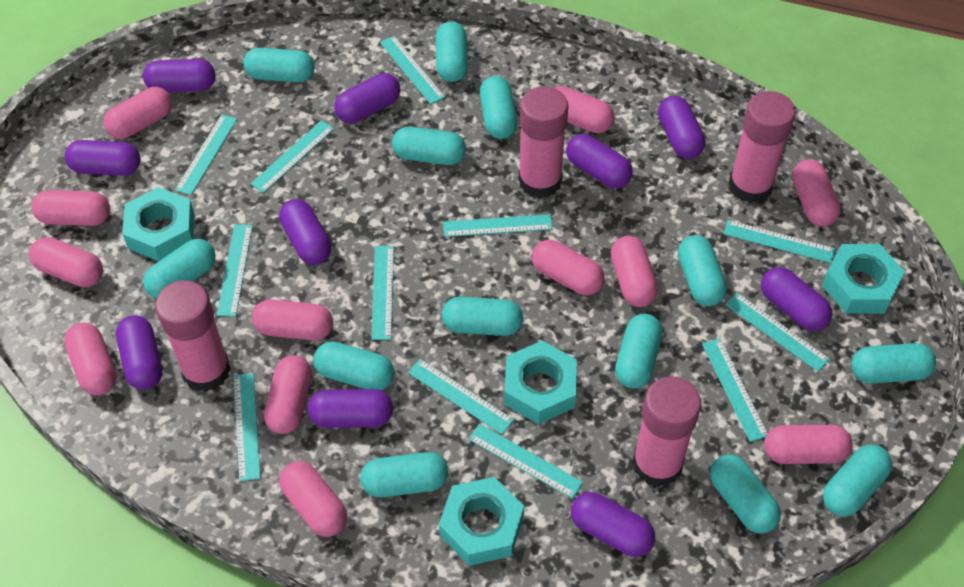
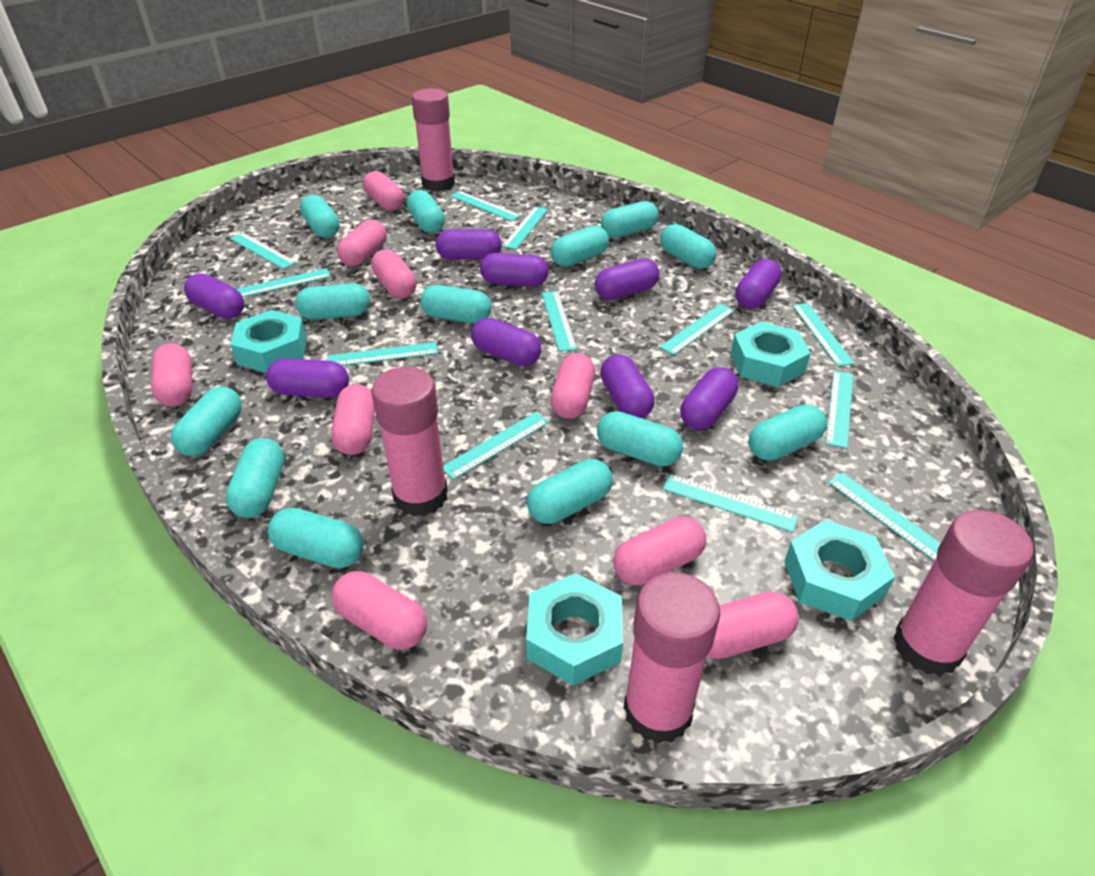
pink capsule: [29,237,103,287] [32,190,110,226] [64,323,117,395] [103,87,172,139] [252,300,333,341] [264,355,312,434] [279,461,347,537] [532,240,605,295] [555,86,614,133] [611,236,658,307] [764,425,853,464] [792,159,841,227] = 12 -> [151,343,192,407] [331,384,375,455] [332,571,427,650] [337,220,387,266] [363,171,404,211] [371,249,417,298] [550,353,595,419] [613,517,706,585] [707,591,799,659] = 9
purple capsule: [65,140,141,176] [116,315,162,390] [143,59,216,92] [279,199,331,265] [307,389,393,428] [334,73,400,123] [566,134,633,188] [571,492,655,557] [658,96,706,159] [761,267,832,331] = 10 -> [184,273,244,319] [266,358,349,398] [436,229,502,260] [471,318,542,366] [480,253,549,286] [595,259,659,300] [600,354,655,418] [680,367,738,430] [735,259,782,309] = 9

